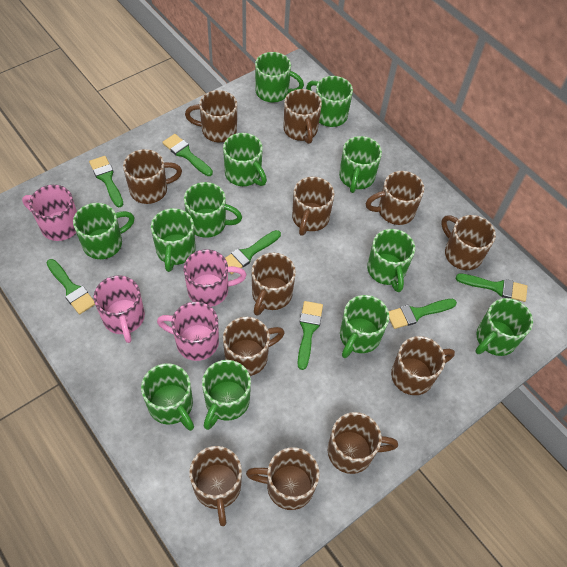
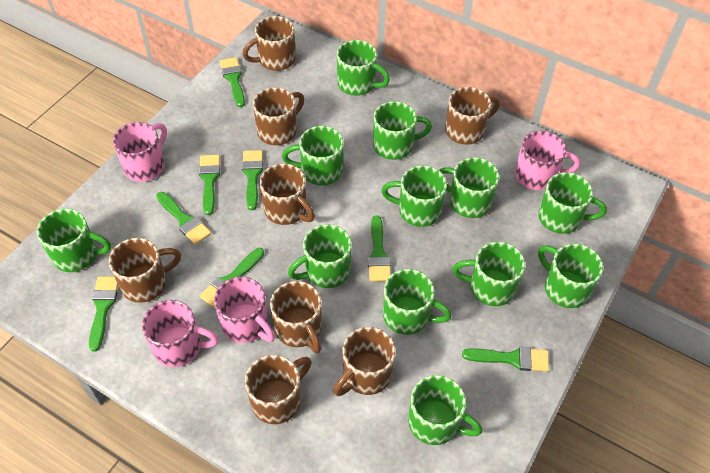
brown mug: [123,149,182,204] [185,90,237,142] [189,446,242,526] [223,317,285,376] [246,447,319,510] [252,253,296,316] [283,89,322,144] [292,177,334,236] [328,412,398,474] [366,171,424,225] [391,336,455,395] [441,215,496,270] = 12 -> [109,238,181,303] [242,16,296,71] [245,355,312,424] [253,87,304,145] [260,163,315,225] [270,281,322,353] [333,327,396,396] [445,87,500,145] = 8
green brush: [47,259,95,314] [89,156,124,207] [162,134,213,176] [225,230,281,274] [297,301,323,370] [389,299,457,329] [456,273,527,302] = 7 -> [89,276,118,351] [156,192,211,245] [199,155,220,215] [200,248,264,308] [220,57,245,107] [242,150,263,210] [368,215,391,282] [462,347,549,372] = 8

